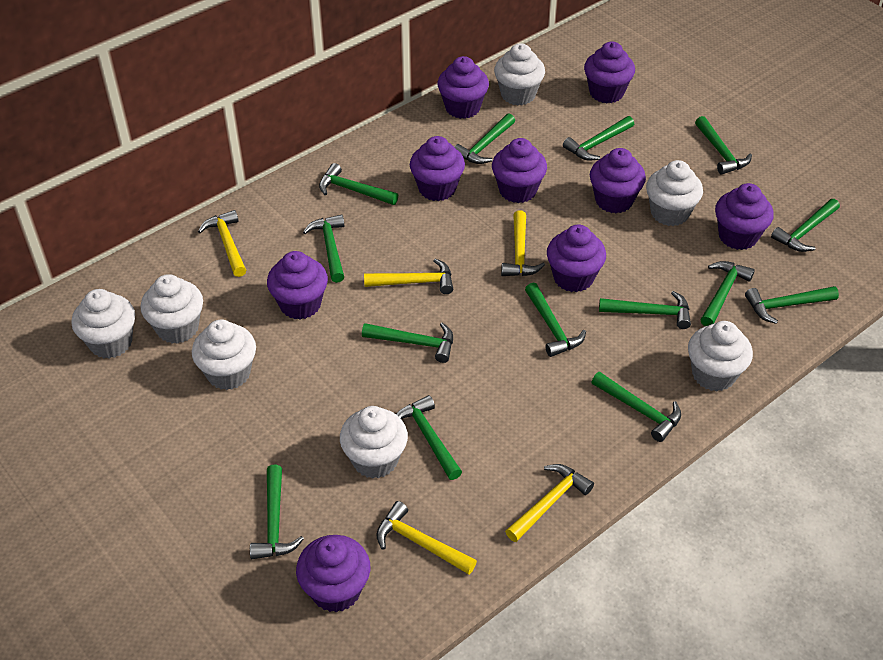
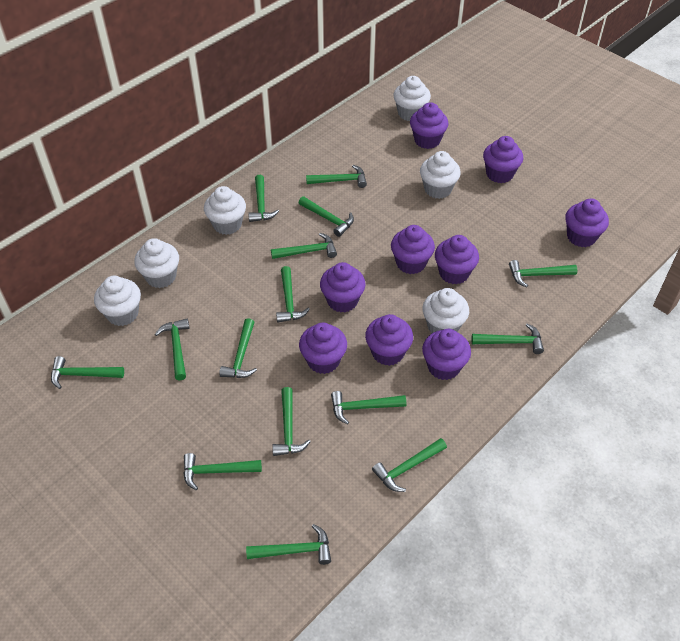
green hammer: [250,464,304,559] [303,214,344,283] [319,163,398,205] [362,322,453,363] [396,395,462,480] [455,113,515,164] [525,282,586,357] [563,116,634,161] [592,372,681,442] [599,291,691,329] [695,116,752,175] [700,261,755,326] [745,286,839,324] [771,199,840,252] = 14 -> [51,356,124,389] [155,319,189,381] [183,453,262,490] [219,318,257,378] [246,524,331,565] [248,175,279,222] [271,233,337,259] [272,387,311,456] [276,266,310,322] [299,196,354,237] [306,165,367,188] [331,391,406,425] [372,438,447,492] [471,323,544,354] [509,260,577,287] = 15
white cupcake: [72,289,135,358] [141,274,203,344] [192,320,256,390] [340,406,408,479] [494,43,545,105] [646,160,703,226] [688,321,753,391] = 7 -> [94,276,141,326] [134,238,179,288] [204,186,246,235] [393,76,431,121] [420,151,461,199] [423,288,469,333] = 6
yellow hammer: [198,210,246,277] [364,259,453,294] [376,501,477,575] [501,210,545,276] [505,464,594,542] = 5 -> none = 0

